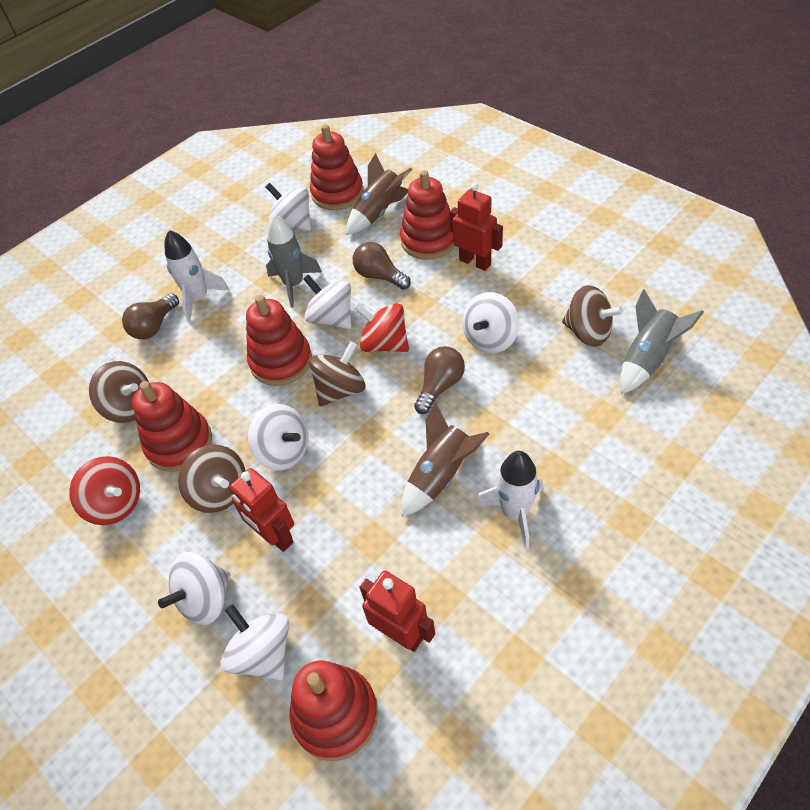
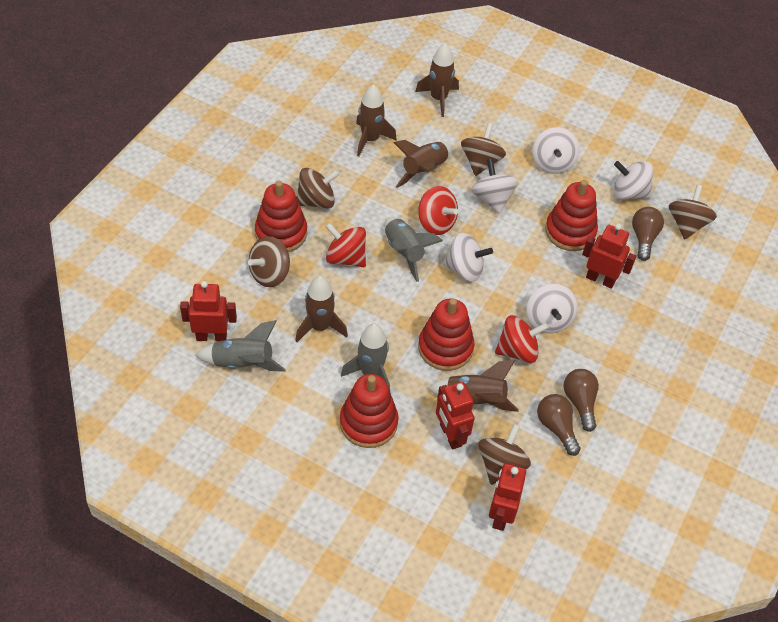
brown rocket: [347,153,412,235] [401,401,489,517] = 2 -> [295,276,348,342] [356,84,397,156] [394,140,452,188] [415,44,459,117] [428,360,519,412] = 5
brown spinning top: [89,361,149,423] [178,444,245,513] [309,341,366,406] [562,285,623,347] = 4 -> [248,236,290,287] [297,168,340,209] [461,123,506,176] [478,424,531,485] [669,185,717,240] = 5
grey rocket: [266,214,322,308] [620,289,704,394] = 2 -> [196,320,286,372] [341,324,390,391] [384,217,443,282] = 3
red robot: [229,468,294,552] [360,571,435,652] [450,183,503,271] = 3 -> [180,281,237,341] [436,382,475,450] [489,463,526,531] [582,224,636,289] = 4
red spinning top: [69,456,140,525] [354,302,409,352] = 2 -> [325,222,366,267] [418,186,458,235] [495,315,549,363] = 3
red stacking toy: [132,381,212,472] [246,295,312,386] [289,660,378,761] [310,124,364,210] [400,170,455,260] = 5 -> [255,181,307,252] [340,374,398,448] [418,298,474,371] [545,180,598,251] = 4
white rocket: [165,230,229,322] [476,451,543,549] = 2 -> none = 0
white spinning top: [158,552,230,625] [221,604,289,680] [248,404,308,471] [266,183,311,231] [303,274,351,329] [462,292,519,353] = 6 -> [443,233,493,282] [471,159,518,214] [526,284,577,334] [532,127,579,174] [613,161,653,200] = 5

